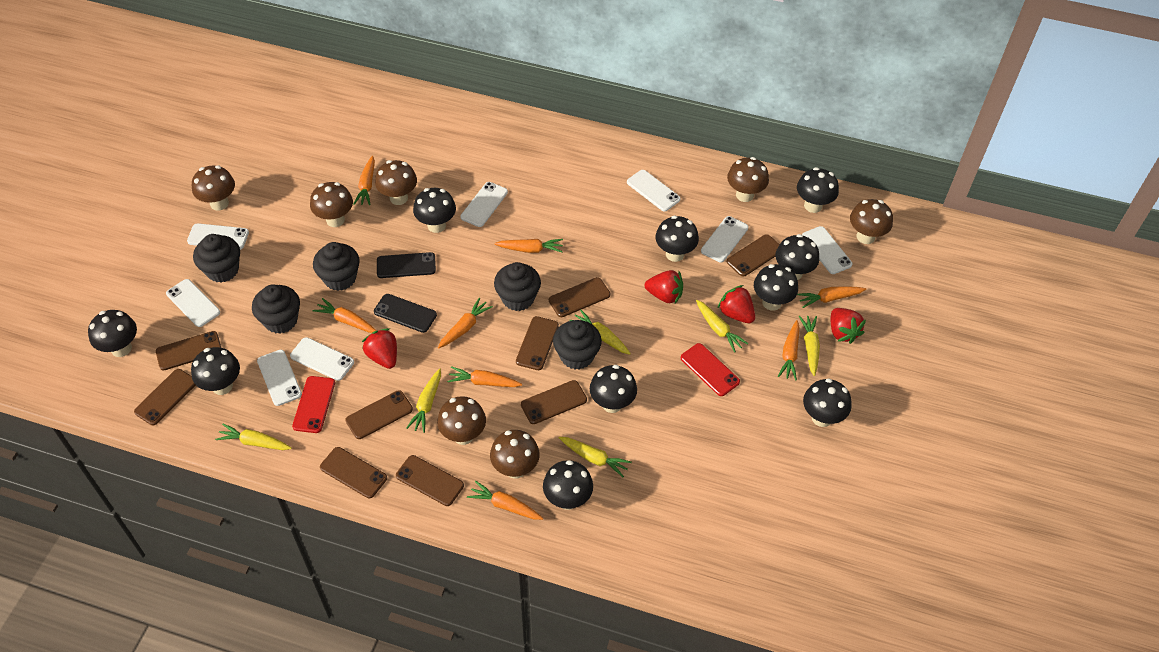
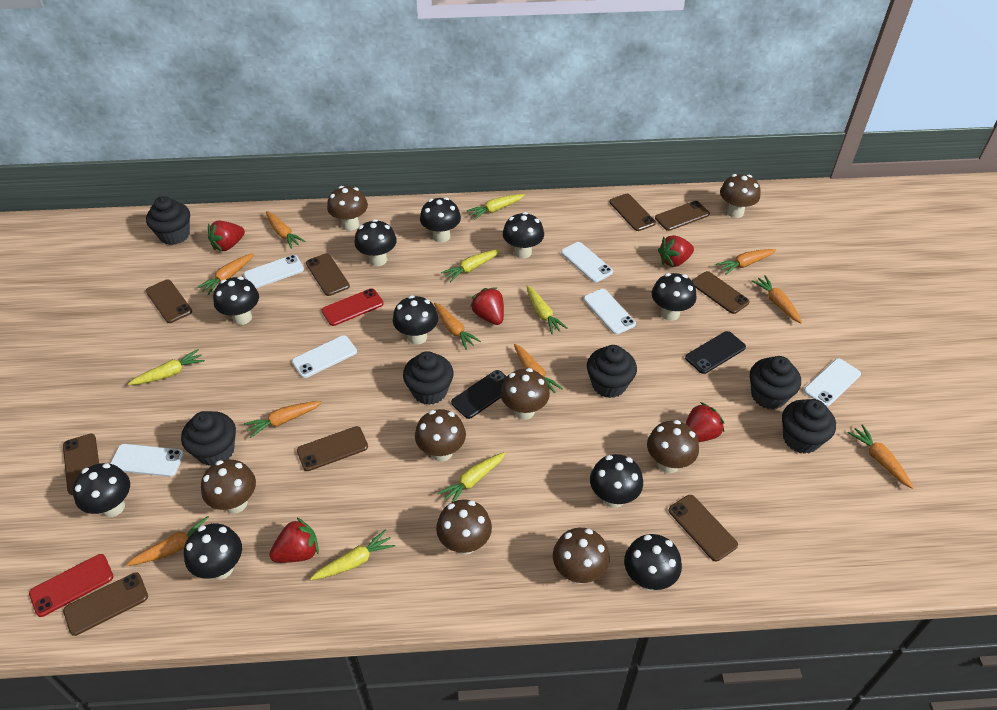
black cupcake: [193,234,240,283] [252,284,300,334] [313,242,360,291] [494,262,541,311] [553,320,602,370] = 5 -> [146,196,190,245] [181,411,236,466] [403,351,453,405] [587,345,637,398] [750,356,801,410] [782,399,836,454] = 6
brown mushroom: [192,165,235,211] [310,182,353,227] [375,160,417,205] [437,396,486,445] [490,430,540,479] [727,157,769,202] [850,199,893,244] = 7 -> [201,460,256,514] [327,186,368,231] [415,409,466,462] [436,499,492,555] [500,368,550,420] [553,528,610,584] [647,420,699,473] [720,174,761,218] = 8
orange carrot: [312,298,376,333] [354,156,375,205] [438,298,493,348] [447,366,522,387] [467,481,543,520] [494,239,563,253] [778,320,800,381] [797,286,866,308] = 8 -> [126,516,212,566] [197,253,254,295] [244,401,322,438] [266,211,305,249] [434,303,481,350] [514,344,563,393] [716,249,776,275] [752,275,802,324] [848,424,913,489] = 9
red strawberry: [362,328,397,369] [645,270,683,303] [717,285,755,323] [831,308,866,344] = 4 -> [208,221,245,251] [269,517,319,563] [470,287,504,325] [658,235,694,267] [686,402,724,442] = 5
white phone: [166,279,220,327] [187,223,249,250] [257,350,302,406] [290,337,354,381] [460,182,508,227] [627,170,681,211] [701,216,748,262] [802,226,852,274] = 8 -> [110,444,184,477] [244,255,304,288] [292,335,357,378] [561,242,613,283] [584,289,636,334] [804,358,861,407] = 6

